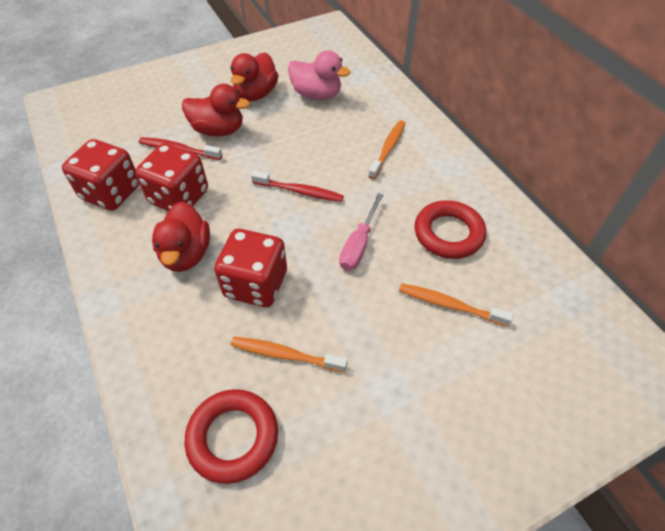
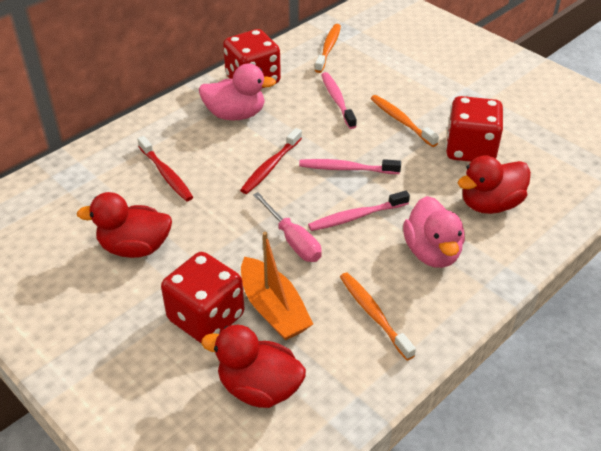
orange boat: none = 0 -> [241,232,313,340] = 1
pink duck: [288,50,350,100] = 1 -> [199,63,276,121] [403,196,465,268] = 2
pink toothbrush: none = 0 -> [299,159,401,174] [308,191,410,231] [321,72,357,129] = 3
red ring: [185,389,278,484] [415,200,486,259] = 2 -> none = 0

